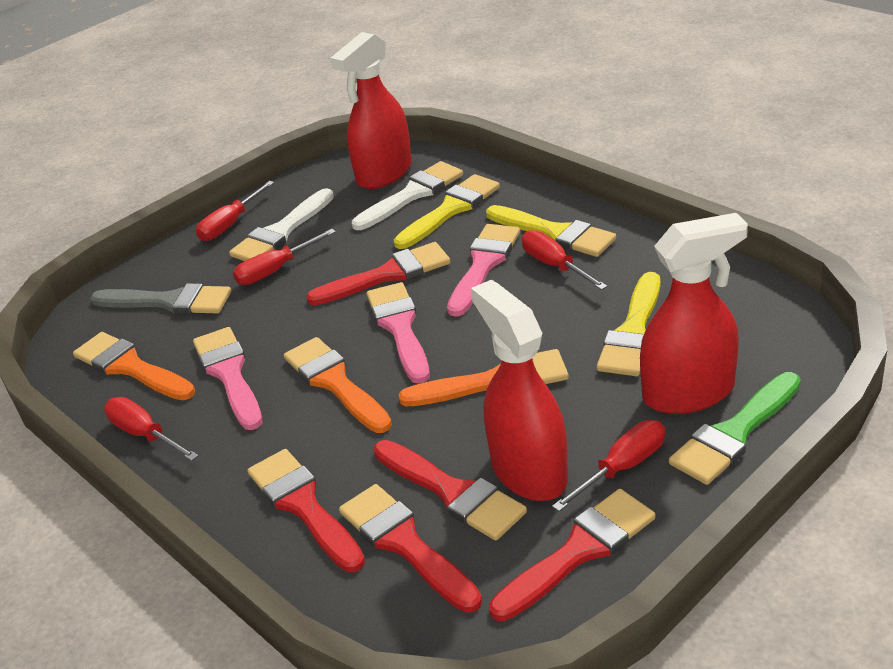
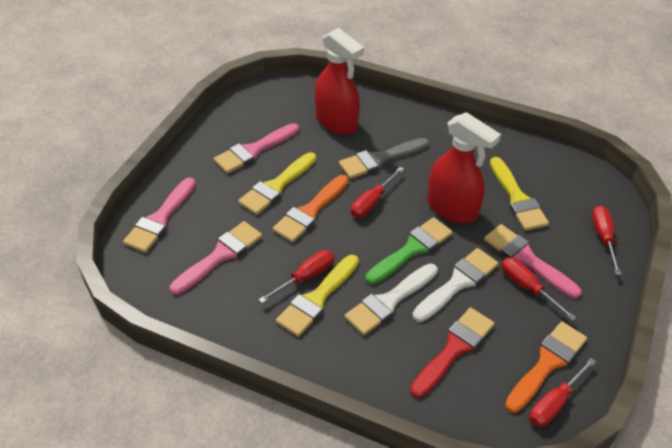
orange brush: [73,332,195,400] [284,337,392,433] [398,349,569,406] = 3 -> [272,175,349,243] [505,321,587,413] = 2
pink brush: [193,327,262,430] [367,282,430,384] [447,224,520,317] = 3 -> [123,177,196,253] [170,221,262,295] [214,123,299,174] [484,224,582,298] = 4
red brush: [248,449,365,572] [306,242,450,305] [339,484,482,613] [373,440,527,541] [489,489,655,621] = 5 -> [410,307,495,398] = 1
red spray bottle: [330,32,412,189] [471,280,568,501] [640,213,748,414] = 3 -> [315,28,364,135] [427,112,501,224] = 2

